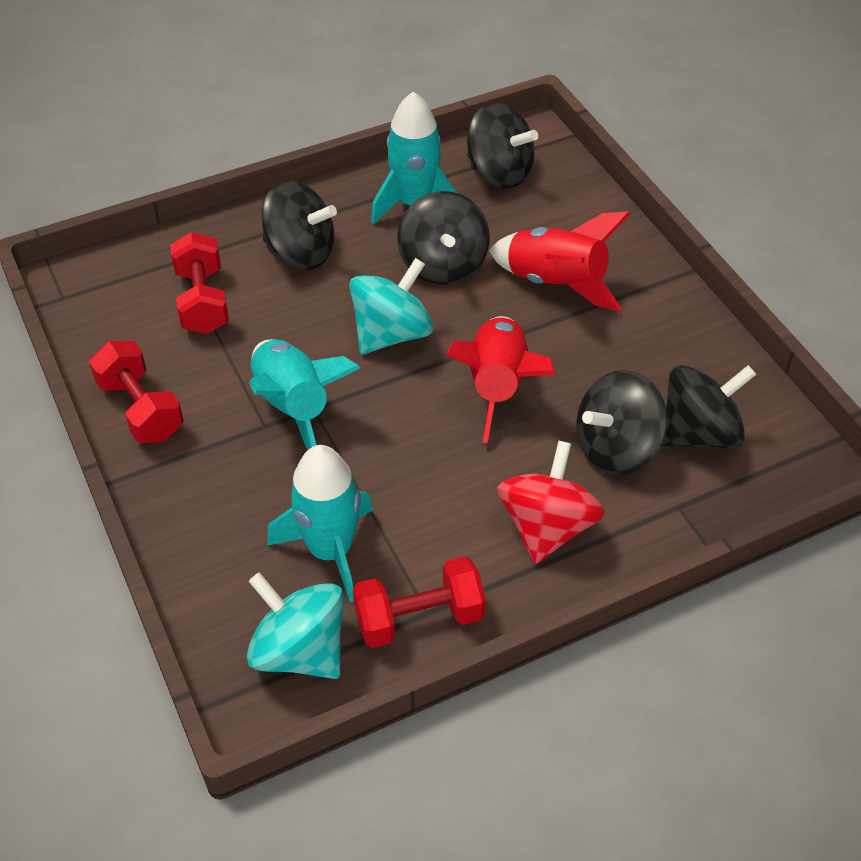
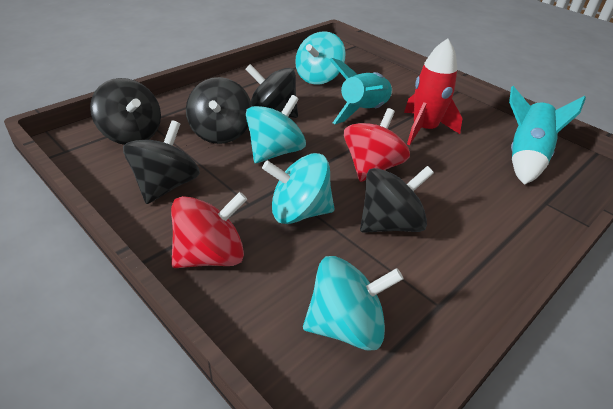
red dumbbell: [89,341,184,443] [170,232,229,334] [353,556,486,648] = 3 -> none = 0
red rocket: [446,316,555,443] [489,211,630,311] = 2 -> [404,39,463,145] = 1
red spinning top: [497,440,605,564] = 1 -> [171,192,247,268] [344,108,410,182] = 2
turquoise rocket: [249,339,360,450] [267,445,373,602] [371,92,457,225] = 3 -> [329,58,392,124] [509,86,586,185] = 2
turquoise spinning top: [247,572,344,679] [349,258,433,354] = 2 -> [246,95,306,163] [262,153,334,224] [295,31,346,85] [303,256,403,351] = 4

